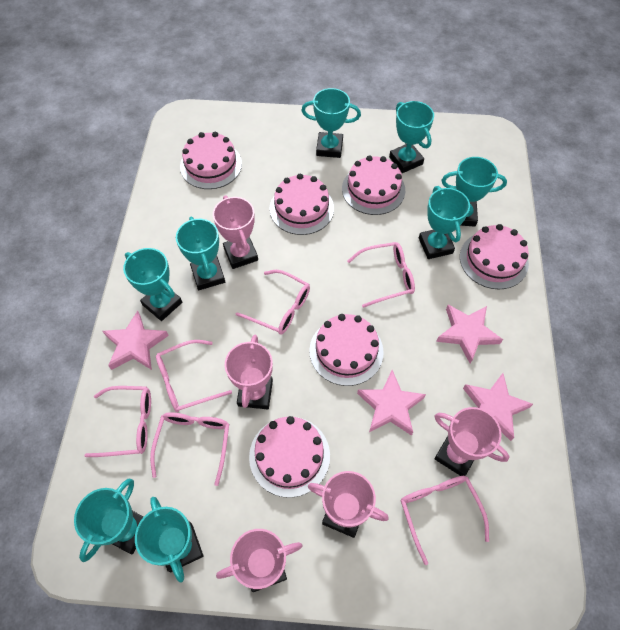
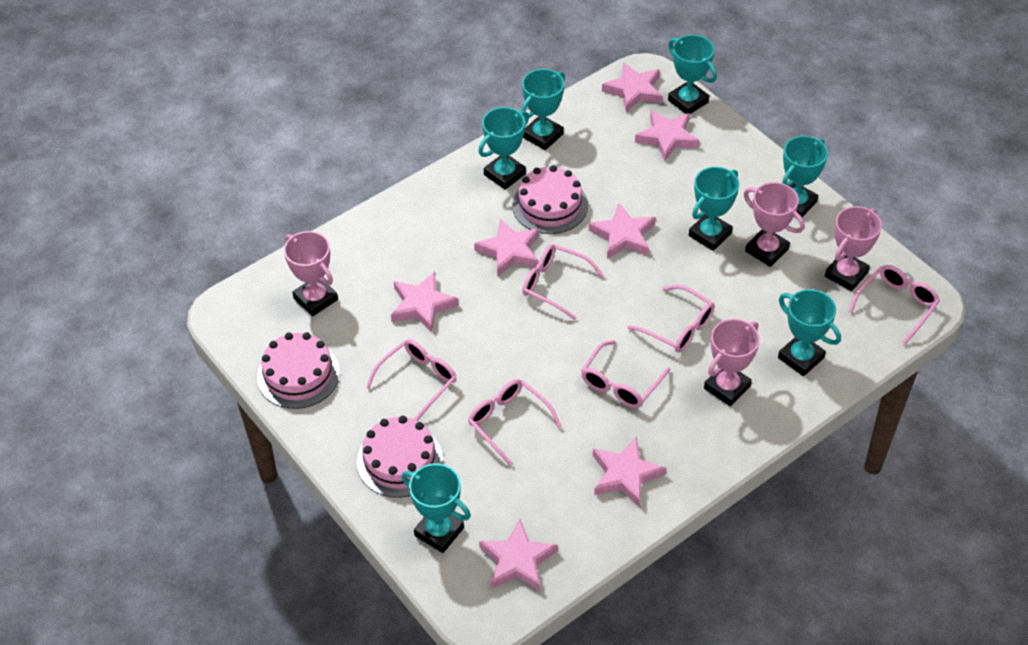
pink cake: [180,132,242,189] [249,416,330,498] [269,174,334,235] [309,314,384,386] [342,155,405,215] [460,224,529,289] = 6 -> [257,332,340,409] [357,416,443,498] [512,165,588,234] = 3
pink star: [103,310,169,370] [357,370,426,436] [436,305,503,364] [463,373,533,441] = 4 -> [391,272,459,332] [474,219,539,276] [479,519,558,591] [589,203,656,259] [593,437,666,507] [602,62,663,112] [635,110,700,161] = 7
pink trophy: [213,195,258,269] [216,529,303,592] [225,335,273,409] [308,471,389,538] [434,407,509,476] = 5 -> [284,231,338,316] [704,319,760,406] [744,182,805,267] [825,206,882,291] = 4
turquoise trophy: [74,479,144,562] [123,248,182,321] [135,497,203,583] [176,217,225,290] [301,88,361,158] [389,101,434,173] [419,186,470,259] [441,157,507,227] = 8 -> [402,463,471,553] [478,107,529,190] [521,69,565,150] [668,35,717,114] [689,167,739,251] [778,289,841,376] [782,136,828,217] = 7

